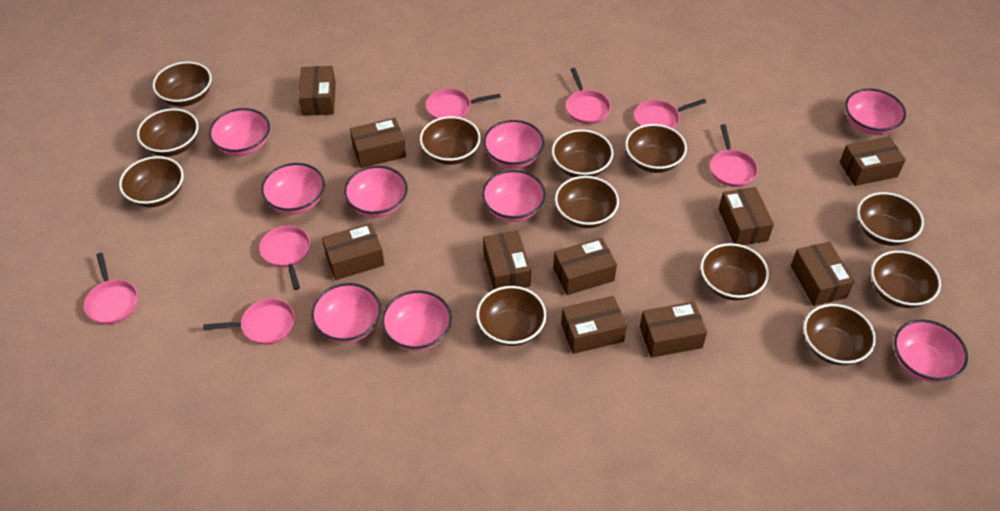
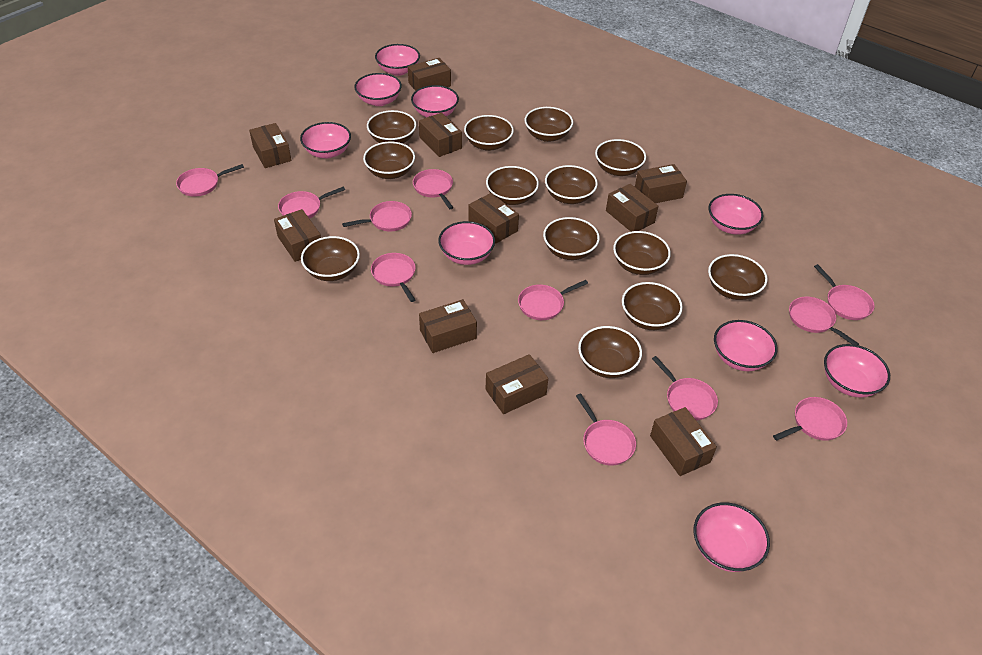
brown bowl: [119,156,184,207] [137,108,199,157] [153,62,212,107] [420,116,481,165] [477,286,546,346] [552,129,614,177] [555,176,619,228] [625,124,687,173] [701,243,769,301] [804,304,876,365] [857,192,924,246] [871,250,941,308] = 12 -> [301,236,360,281] [363,142,415,179] [367,110,416,143] [464,115,514,151] [486,166,539,205] [525,107,573,142] [543,217,600,260] [545,165,598,204] [578,326,642,378] [595,139,646,176] [613,231,671,275] [622,282,683,330] [708,254,767,300] = 13
pink pan: [84,253,138,325] [203,299,295,345] [259,226,310,290] [426,88,501,119] [566,68,611,124] [634,99,706,129] [710,124,758,187] = 7 -> [176,164,244,197] [278,187,345,219] [342,201,412,231] [371,253,416,302] [413,169,454,209] [518,280,588,320] [576,393,636,466] [652,356,718,420] [773,397,847,441] [789,297,859,345] [814,264,874,320] = 11

